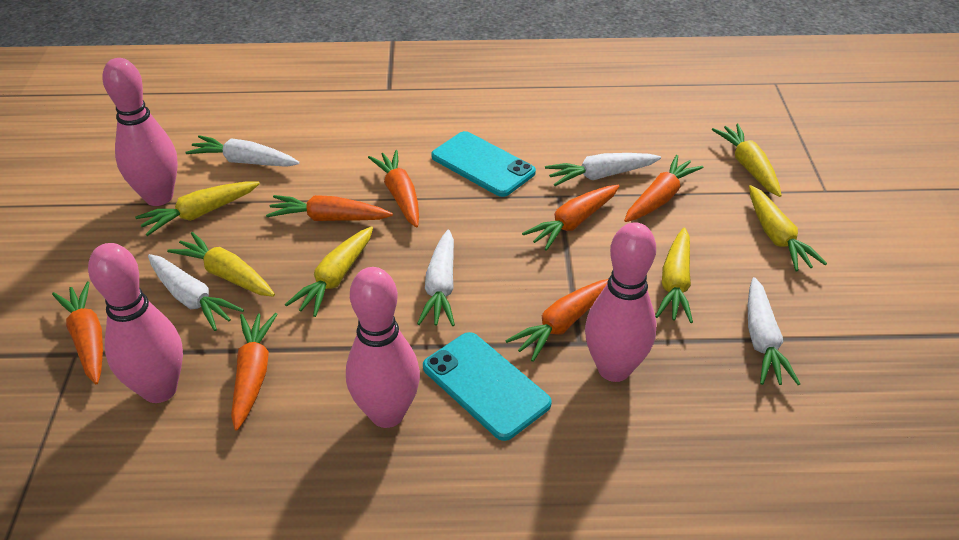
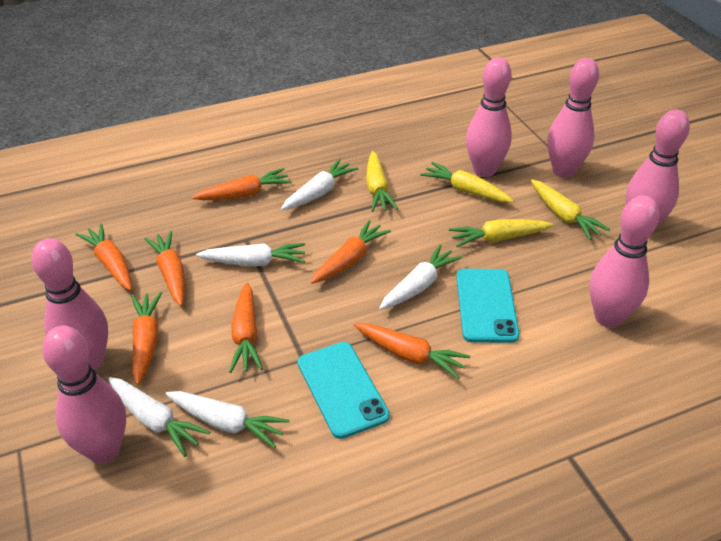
pink bowling pin: [88,243,183,403] [102,58,178,206] [346,267,420,428] [585,222,656,382] = 4 -> [31,238,108,371] [42,325,126,464] [466,57,512,177] [548,58,599,178] [589,196,659,328] [626,109,690,229] = 6
yellow carrot: [135,181,260,236] [167,232,275,296] [285,226,373,317] [655,227,693,323] [712,124,782,197] [749,185,827,271] = 6 -> [366,151,398,212] [420,162,514,203] [449,219,553,247] [531,179,610,240] = 4

